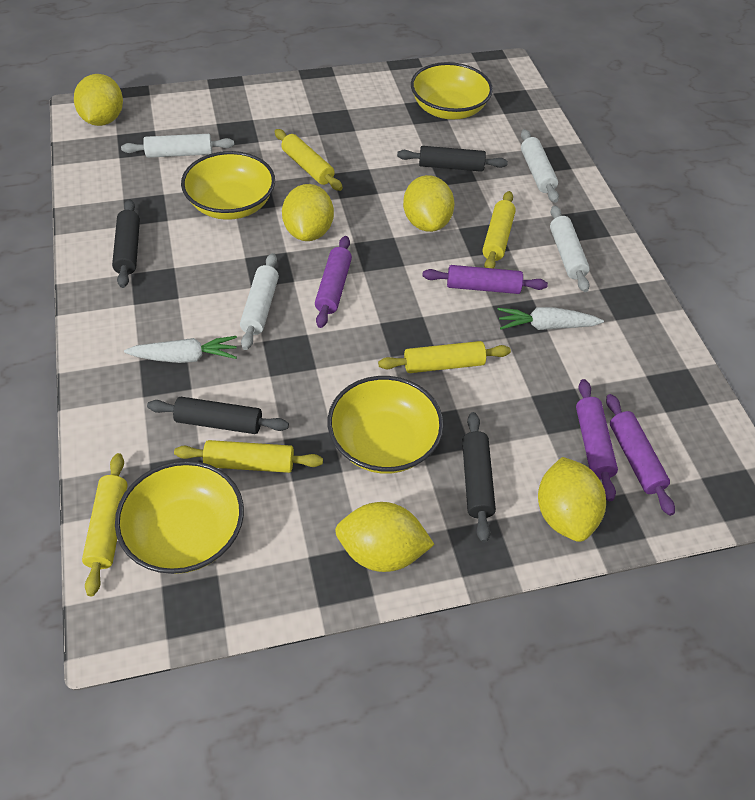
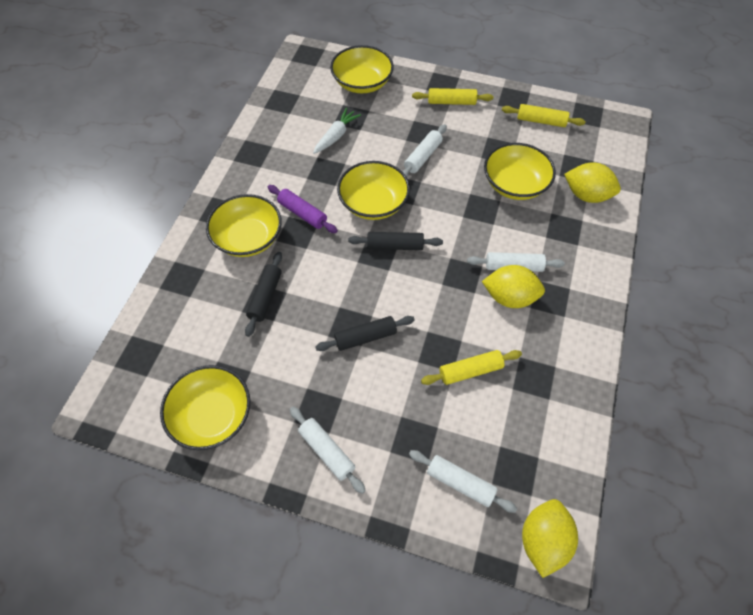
black rolling pin: [112,199,140,288] [147,397,289,434] [397,146,508,172] [462,412,496,543] = 4 -> [245,252,282,337] [315,316,415,351] [348,232,443,250] = 3
purple rolling pin: [315,236,352,328] [422,265,548,294] [576,379,618,501] [606,394,675,516] = 4 -> [268,185,338,233] = 1
white carrot: [124,336,237,363] [497,307,604,330] = 2 -> [313,108,361,154] = 1
yellow bowl: [115,461,244,574] [181,151,275,220] [328,376,444,474] [411,62,493,120] = 4 -> [160,365,250,450] [206,194,282,257] [330,45,394,93] [337,161,410,220] [484,143,556,200] = 5
yellow lemon: [74,74,123,126] [282,184,334,241] [335,502,435,572] [403,175,454,232] [538,457,606,542] = 5 -> [482,265,545,308] [522,499,578,578] [564,162,621,203] = 3
yellow rolling pin: [82,453,128,596] [174,440,323,473] [275,129,343,191] [378,341,511,373] [482,191,516,269] = 5 -> [412,88,493,105] [421,350,522,385] [502,104,585,127] = 3

